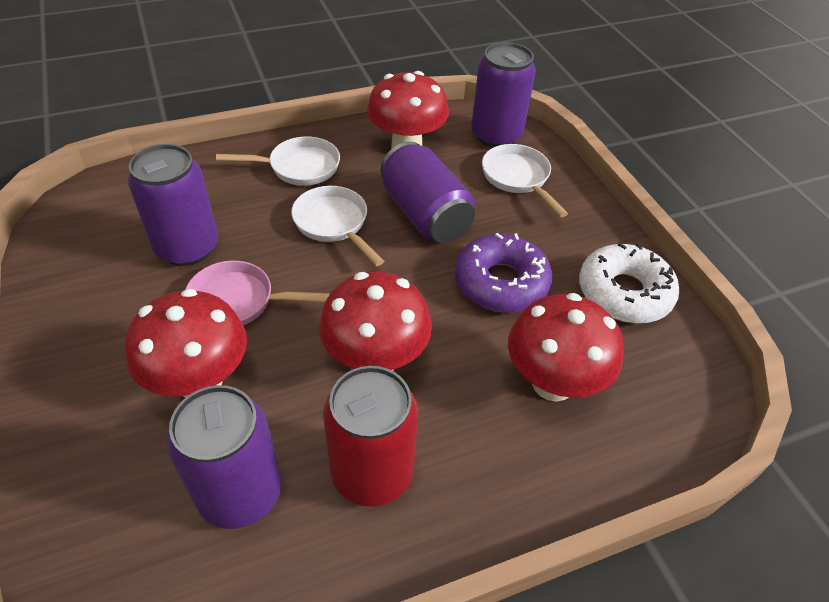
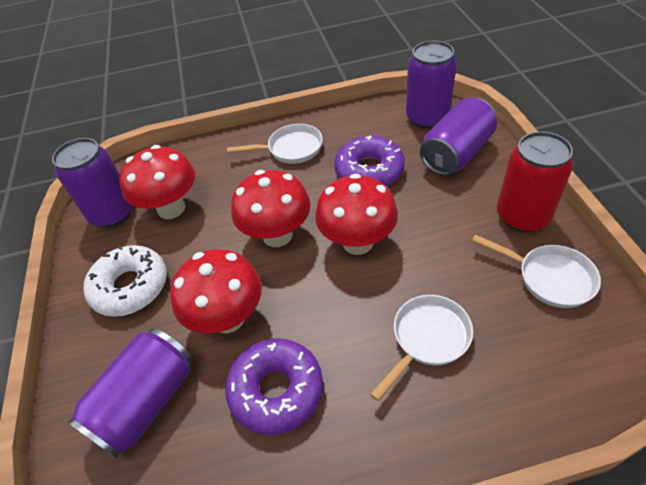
pink pan: [186,261,330,325] = 1 -> none = 0
purple donut: [455,233,552,313] = 1 -> [225,339,323,435] [334,136,405,186] = 2

